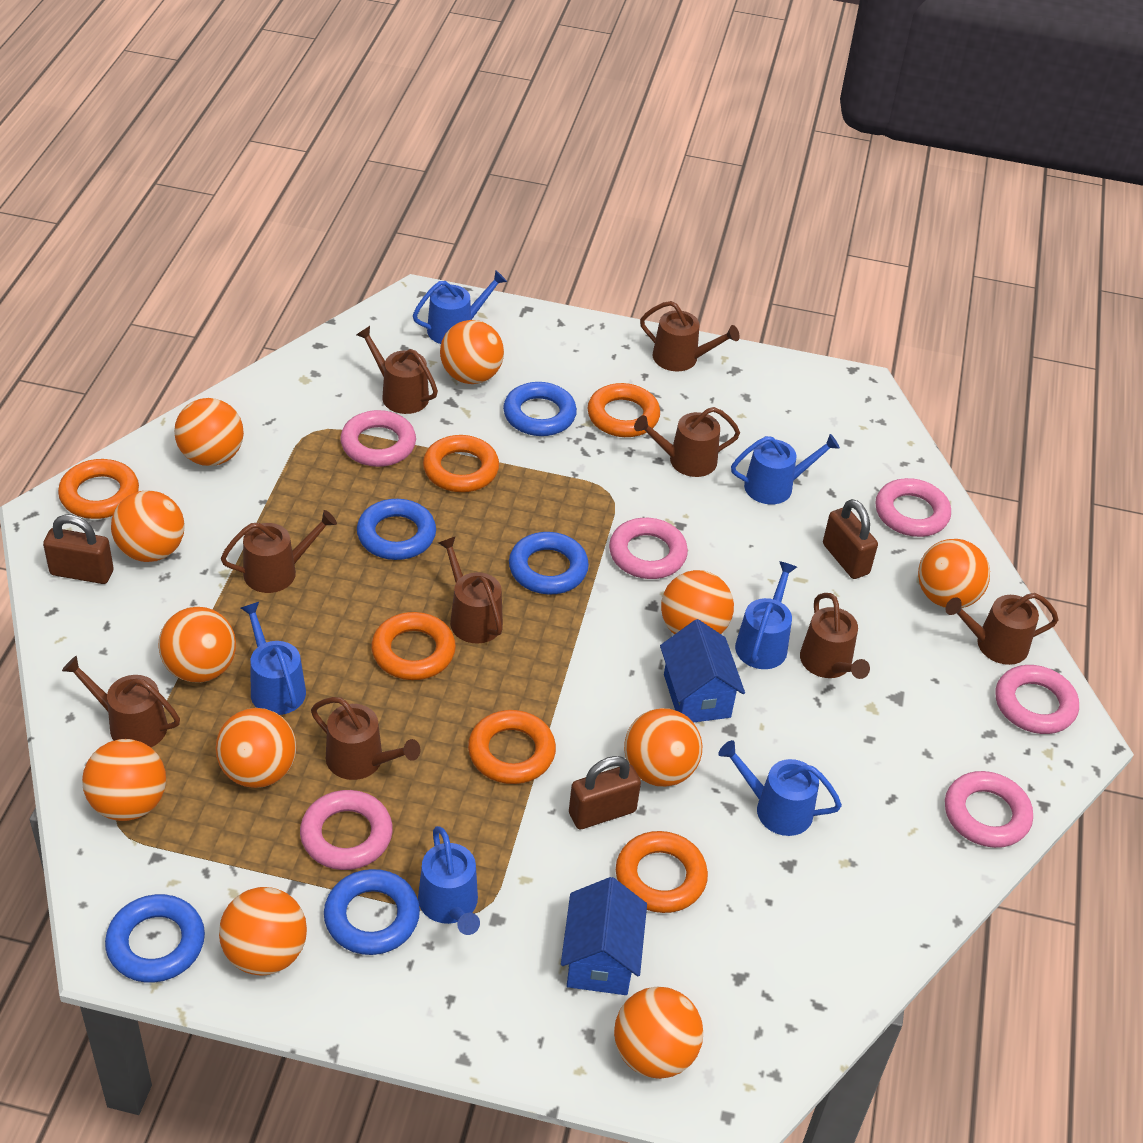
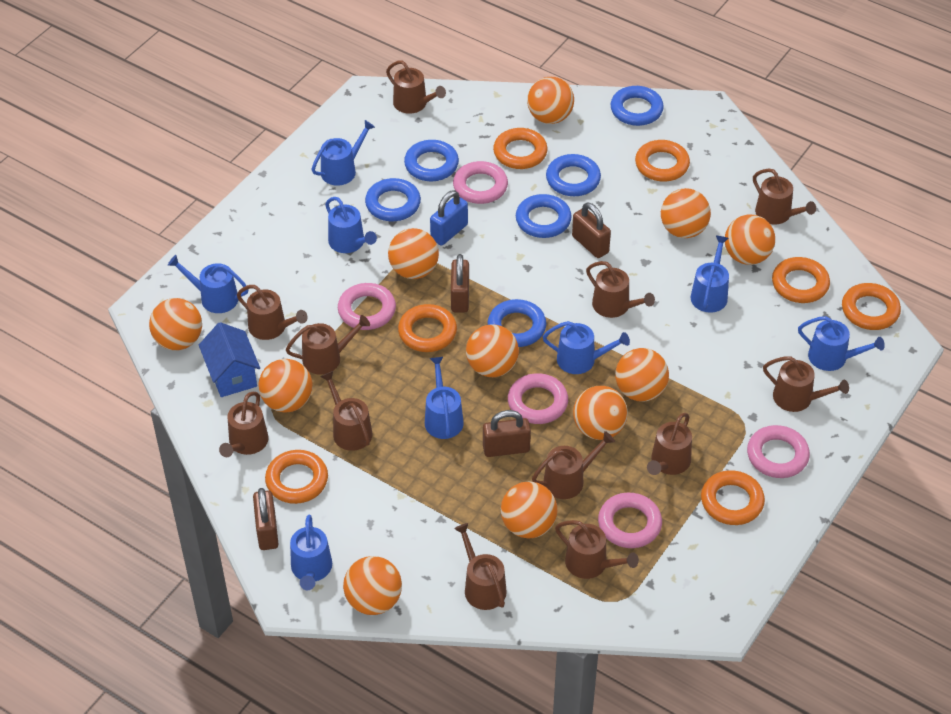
blue house: [561,877,647,995] [660,619,745,723] = 2 -> [199,322,260,397] = 1
blue padlock: none = 0 -> [430,190,468,246] = 1
blue ring: [105,894,205,983] [324,869,420,955] [357,499,436,560] [503,382,577,436] [509,532,589,595] = 5 -> [365,178,421,221] [404,140,459,181] [488,299,546,347] [516,194,572,238] [546,154,601,196] [611,86,664,126] = 6
blue watering can: [241,602,306,715] [413,270,507,344] [418,826,480,935] [718,740,842,836] [731,434,840,504] [735,561,797,669] = 6 -> [168,255,248,313] [290,515,332,590] [312,120,375,186] [325,197,377,253] [425,357,464,439] [543,321,630,374] [691,235,729,313] [798,316,885,371] = 8
brown padlock: [43,515,114,584] [569,756,641,829] [823,499,878,579] = 3 -> [253,488,278,550] [451,254,469,313] [483,410,531,457] [572,203,611,258] = 4
brown watering can: [62,656,180,747] [221,510,337,593] [311,697,420,780] [356,326,438,414] [439,536,503,644] [634,407,740,477] [640,301,740,371] [800,593,870,679] [946,593,1059,665] = 9 -> [219,392,269,457] [237,285,308,340] [286,315,370,375] [320,371,373,451] [386,61,446,114] [454,523,507,610] [532,431,615,499] [555,520,639,579] [586,261,655,318] [647,413,692,475] [753,168,816,225] [763,356,849,412] = 12
orange ring: [58,459,139,519] [371,612,456,680] [423,435,499,492] [468,710,556,784] [587,383,660,437] [616,831,708,913] = 6 -> [265,450,328,504] [398,304,457,352] [493,128,547,169] [635,140,690,182] [701,470,765,525] [772,257,830,303] [842,283,901,330] = 7
pink ring: [300,790,393,870] [340,410,416,467] [609,518,688,579] [875,478,951,537] [945,771,1033,848] [996,665,1079,734] = 6 -> [338,283,396,330] [453,161,508,204] [508,373,568,424] [598,493,662,548] [747,425,810,478] = 5

